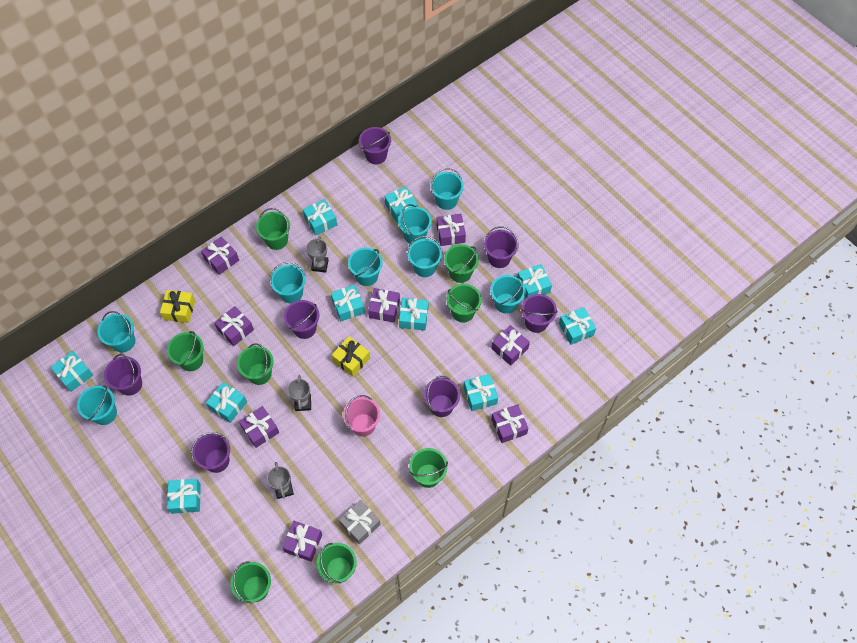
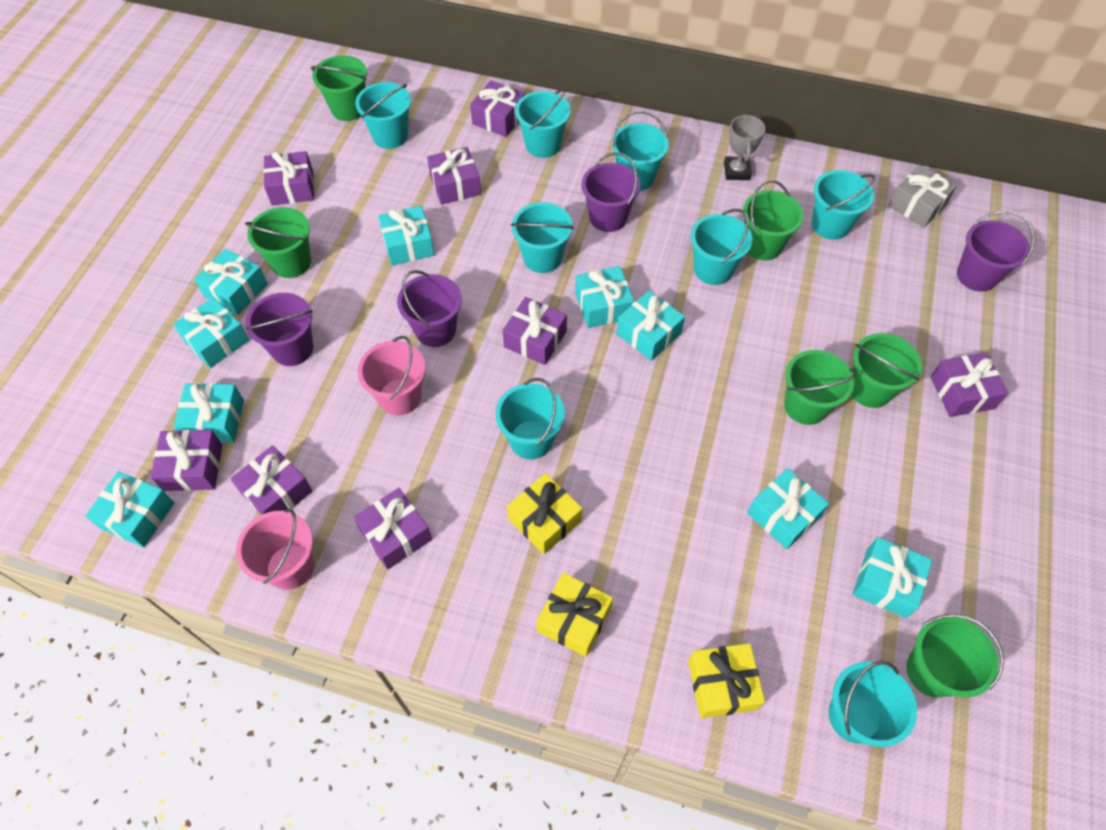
green bucket: [167,331,204,371] [230,561,271,604] [237,343,274,385] [256,208,290,250] [317,543,357,584] [409,448,448,488] [444,244,479,283] [446,284,482,322] = 8 -> [245,207,311,278] [311,55,367,121] [743,180,804,260] [784,350,857,425] [851,333,922,408] [907,614,1004,697] = 6
grey trophy: [267,462,294,499] [288,375,311,411] [306,236,329,272] = 3 -> [724,114,765,180] = 1
pink bucket: [343,395,380,436] = 1 -> [236,509,314,590] [358,336,426,416] = 2
purple bucket: [104,354,142,396] [191,432,230,473] [284,300,319,339] [359,127,391,164] [423,376,460,417] [484,226,518,268] [521,294,558,333] = 7 -> [245,293,313,366] [397,270,462,347] [581,152,641,232] [957,211,1035,292] = 4
turquoise gift: [51,351,93,392] [167,479,201,514] [206,382,247,423] [303,199,337,236] [331,285,365,321] [385,186,418,222] [399,298,428,331] [464,374,498,411] [517,264,552,298] [559,307,596,345] = 10 -> [86,471,174,547] [173,297,249,368] [174,383,244,443] [194,249,268,315] [378,206,434,265] [575,266,634,328] [617,290,685,361] [747,468,829,549] [853,537,932,618] = 9
yellow gift: [160,290,195,323] [332,336,370,377] = 2 -> [507,473,583,554] [536,573,613,657] [688,643,765,718] = 3

